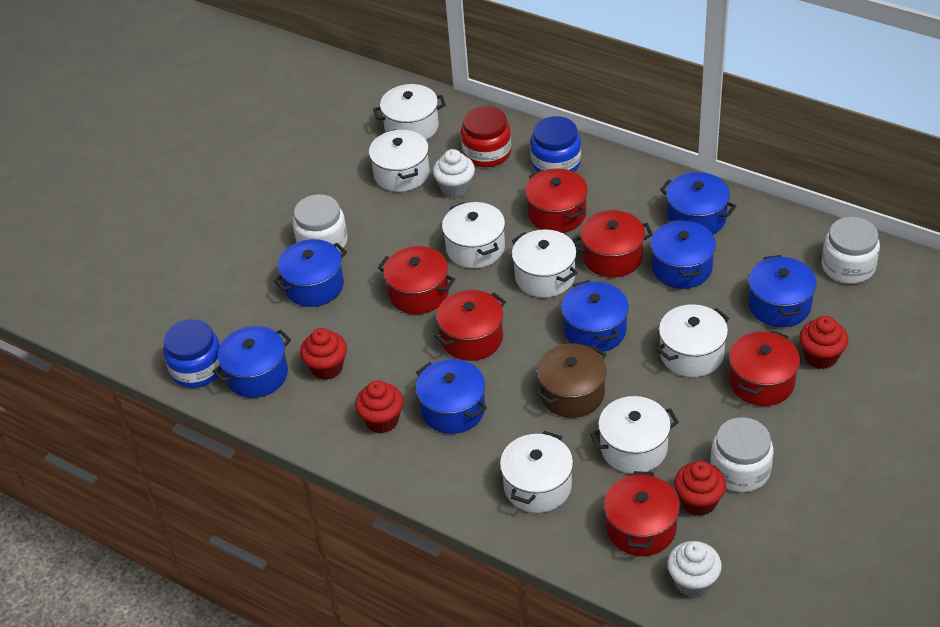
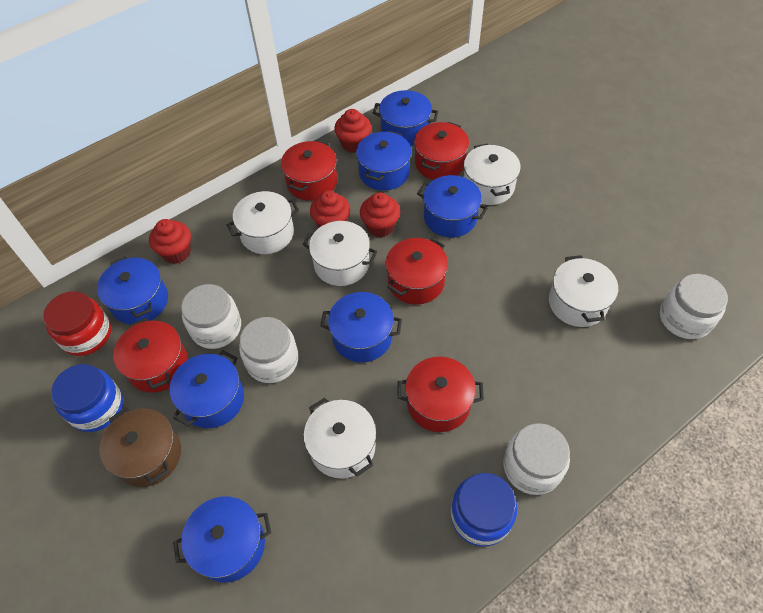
red pot: [378,246,455,314] [434,290,506,361] [525,168,588,233] [573,210,653,278] [604,471,680,556] [729,330,800,406] = 6 -> [113,318,188,393] [281,140,337,201] [386,238,448,305] [397,357,484,432] [414,122,469,180] = 5
white cupcake: [433,149,475,198] [667,541,722,598] = 2 -> none = 0
white jar: [293,194,347,252] [710,417,773,492] [822,217,880,284] = 3 -> [181,284,241,349] [239,317,298,383] [504,423,570,495] [660,274,728,339] = 4
white pot: [369,129,430,192] [373,84,446,140] [442,202,505,268] [500,431,573,513] [512,229,577,298] [590,396,679,473] [656,304,729,377] = 7 -> [227,191,299,254] [303,221,378,286] [304,398,376,478] [464,144,521,205] [549,255,618,327] = 5

